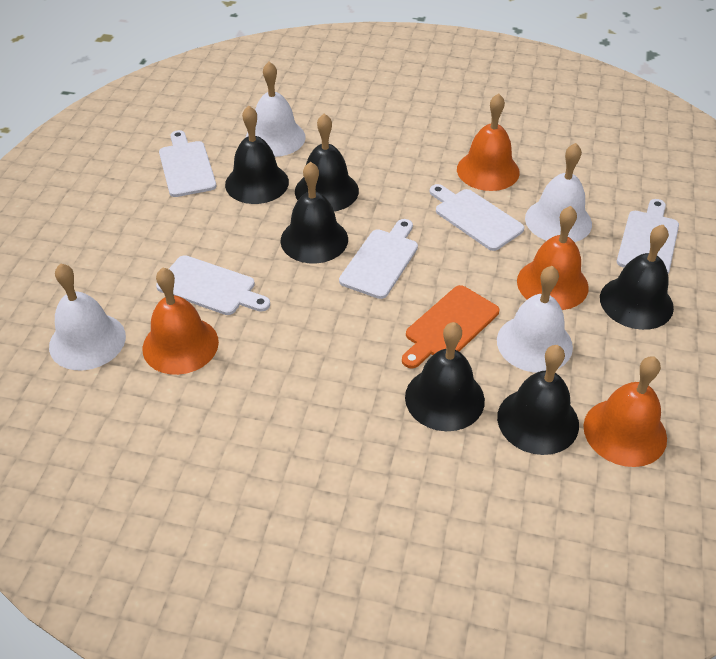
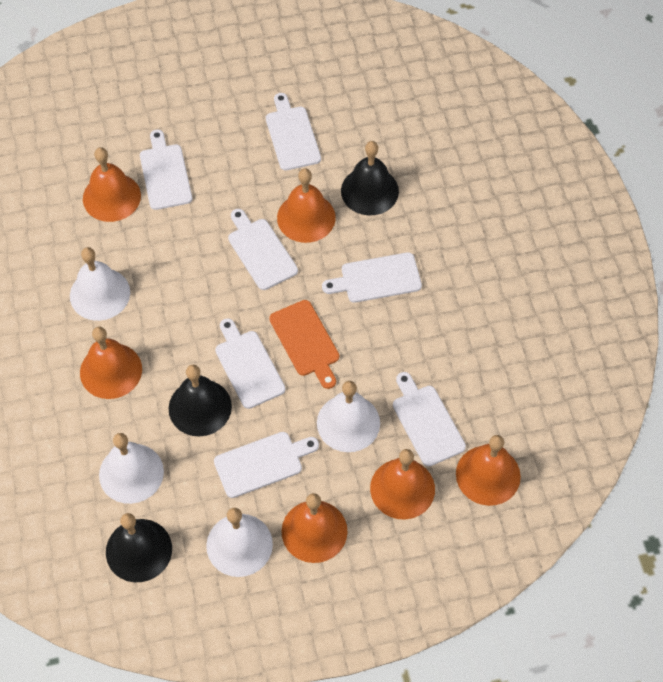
black bell: [225,106,289,204] [280,162,348,263] [295,113,359,212] [405,322,485,431] [497,345,579,455] [600,225,674,330] = 6 -> [106,513,172,582] [169,365,232,436] [341,141,399,215] = 3
orange bell: [143,268,219,375] [457,93,520,191] [517,206,589,310] [583,356,667,467] = 4 -> [80,327,142,399] [83,147,141,222] [277,168,336,243] [281,493,348,563] [370,449,435,520] [456,435,521,506] = 6
white cutting board: [156,255,270,315] [159,130,216,197] [339,219,418,299] [430,184,525,251] [617,199,679,274] = 5 -> [140,130,192,210] [214,432,319,498] [215,318,285,409] [228,209,298,290] [266,93,321,171] [322,252,422,303] [393,372,466,466] = 7

